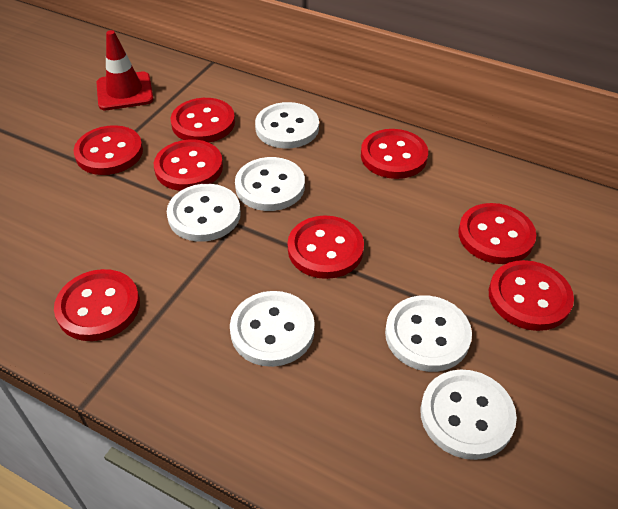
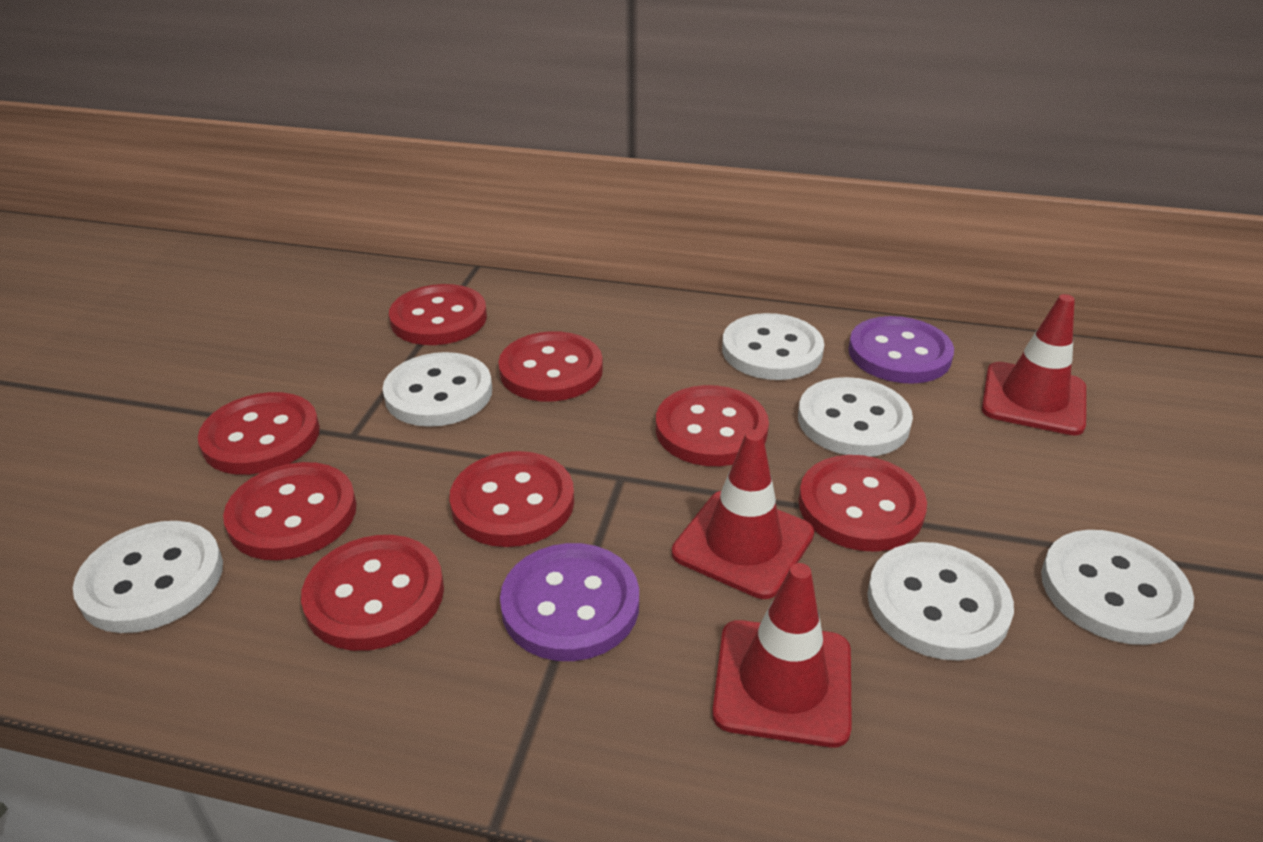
purple button: none = 0 -> [500,543,639,661] [848,316,954,384] = 2
red traffic cone: [96,30,153,110] = 1 -> [672,430,814,599] [712,563,852,748] [982,294,1086,435] = 3

